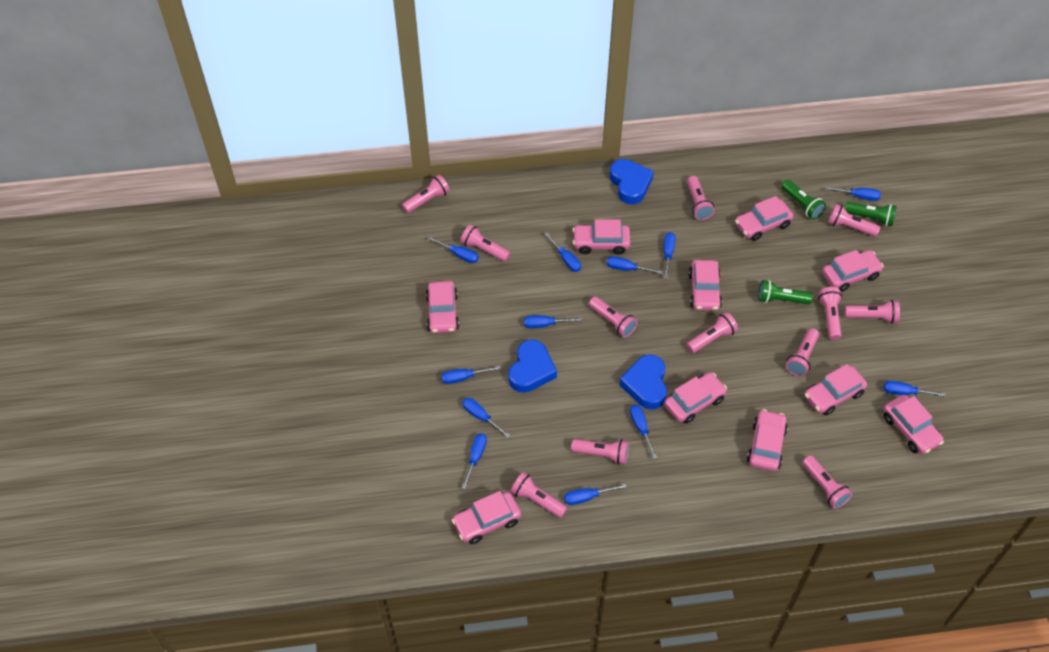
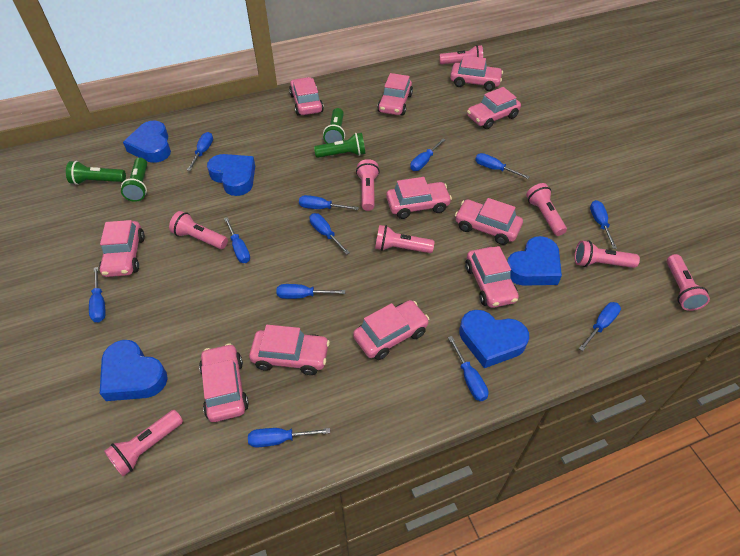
blue heart: [508,339,557,393] [610,159,654,204] [619,354,667,410] = 3 -> [100,340,168,401] [123,121,171,163] [207,154,255,196] [459,310,529,368] [507,236,562,286] = 5
green flashlight: [758,280,813,304] [781,180,826,219] [845,202,897,226] = 3 -> [66,161,126,185] [121,158,147,202] [314,133,365,158] [323,108,345,144] = 4
pink car: [426,281,459,333] [452,491,521,544] [572,219,631,255] [664,372,727,424] [688,260,722,311] [735,196,794,241] [747,409,788,471] [804,364,867,415] [822,250,884,292] [883,395,944,454] = 10 -> [99,220,145,277] [199,343,249,422] [249,325,330,375] [289,77,324,116] [353,300,429,360] [377,73,413,116] [386,177,452,219] [450,55,503,91] [455,198,523,245] [465,246,519,308] [467,87,521,129] = 11
pink flashlight: [402,175,450,213] [460,224,511,262] [510,472,567,518] [571,439,629,465] [589,297,637,338] [686,312,738,353] [687,176,715,220] [786,328,819,376] [802,455,852,509] [818,287,842,340] [828,204,880,237] [845,300,900,324] = 12 -> [104,410,183,476] [169,211,228,249] [356,159,380,211] [375,225,435,253] [439,45,483,64] [526,183,567,236] [575,240,640,268] [667,254,710,311] = 8

